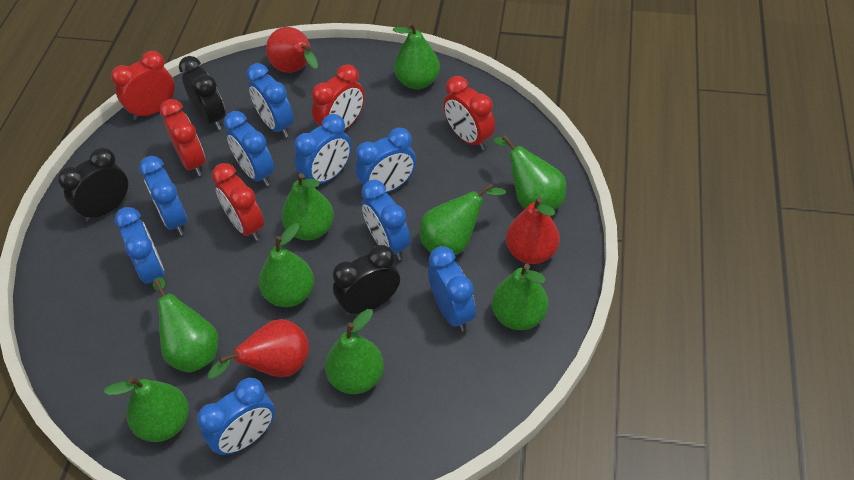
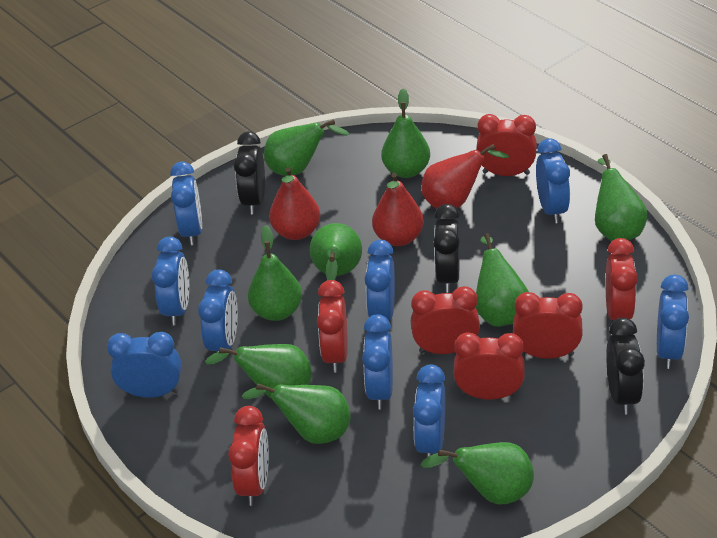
red clock: [111,51,175,120] [160,99,205,176] [212,163,264,241] [312,64,365,130] [443,76,495,150] = 5 -> [228,406,269,506] [317,280,348,373] [411,286,480,354] [453,333,525,400] [476,114,537,176] [513,292,583,359] [606,238,638,320] = 7

